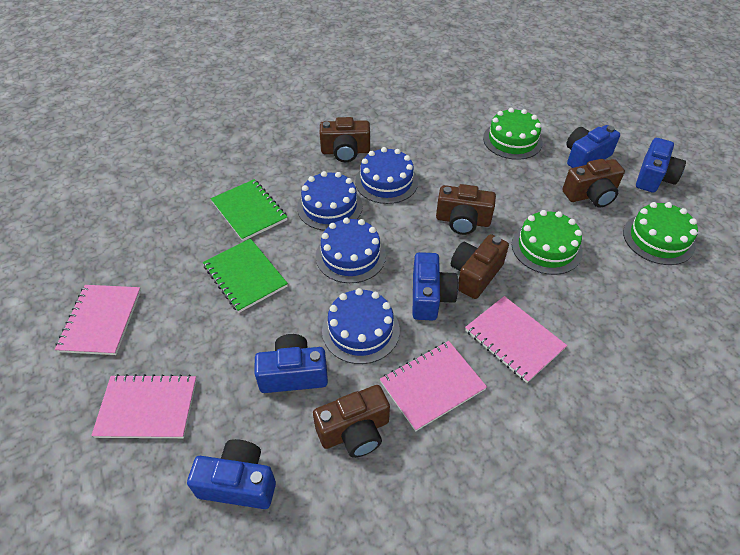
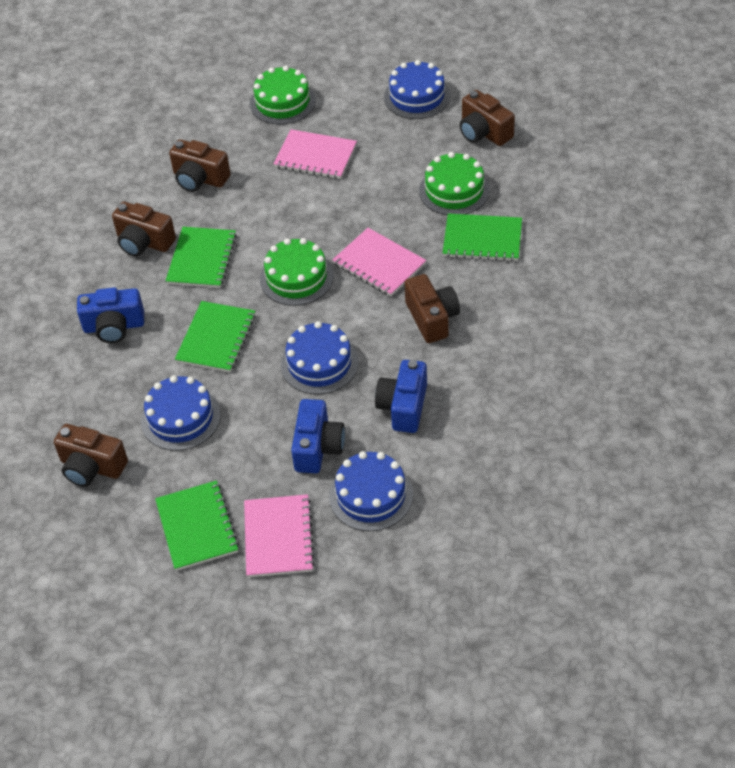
blue camera: [187,439,276,509] [254,334,328,393] [413,252,458,320] [566,125,620,168] [636,138,686,193] = 5 -> [77,288,144,343] [291,399,345,473] [375,360,427,433] = 3
green notebook: [203,238,288,313] [211,179,287,241] = 2 -> [155,480,239,571] [165,227,237,288] [175,301,256,372] [443,213,522,261] = 4
pink notebook: [55,285,141,355] [91,374,197,438] [380,341,487,431] [465,296,567,383] = 4 -> [244,494,315,577] [274,129,357,179] [332,228,426,296] = 3

